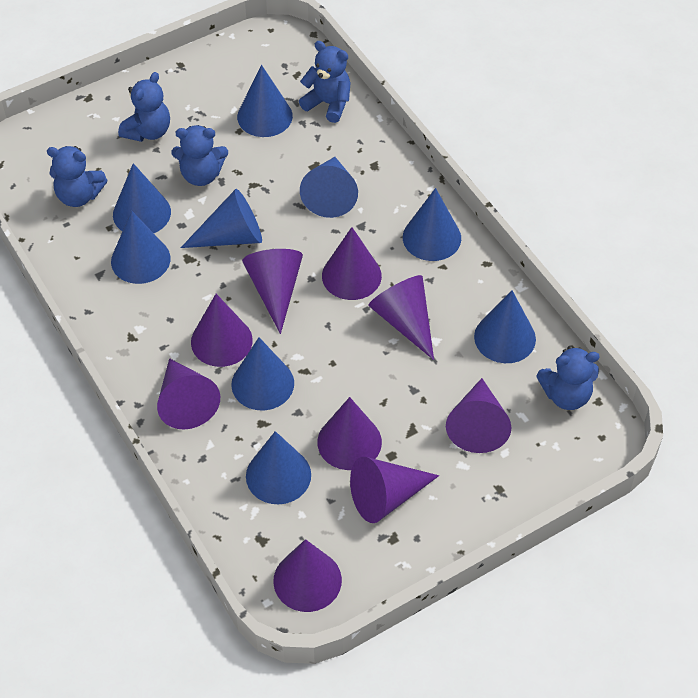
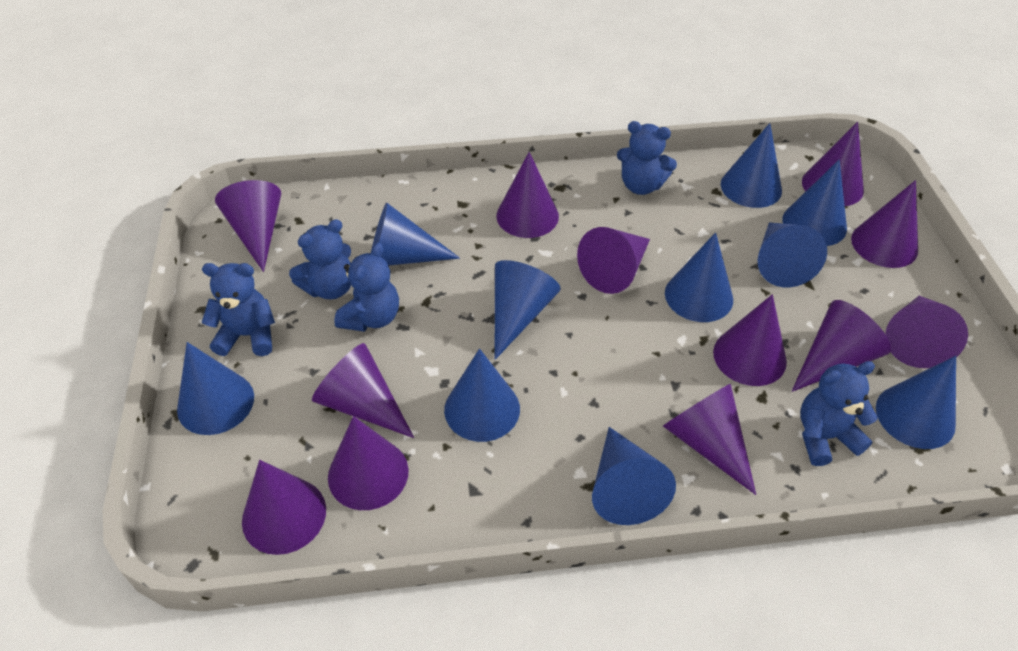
blue cone: [111,211,170,284] [113,163,171,233] [181,189,262,248] [231,337,294,410] [237,65,293,137] [246,431,311,504] [300,157,358,218] [403,188,461,261] [474,290,536,363] = 9 -> [177,342,254,435] [371,203,460,266] [444,348,520,442] [495,260,561,360] [592,427,676,525] [665,232,733,322] [721,123,782,208] [758,222,827,287] [782,160,847,246] [876,356,956,449] = 10
purple cone: [157,358,220,430] [191,294,253,367] [242,249,303,334] [273,539,342,612] [317,397,382,470] [322,227,382,300] [350,457,439,523] [368,275,434,360] [446,378,512,453] = 9 -> [215,180,281,272] [242,460,326,555] [312,343,414,438] [328,416,409,510] [497,152,559,238] [577,227,650,294] [663,384,756,495] [713,294,787,386] [792,300,891,392] [802,122,864,206] [851,180,918,268] [885,296,968,368] = 12

